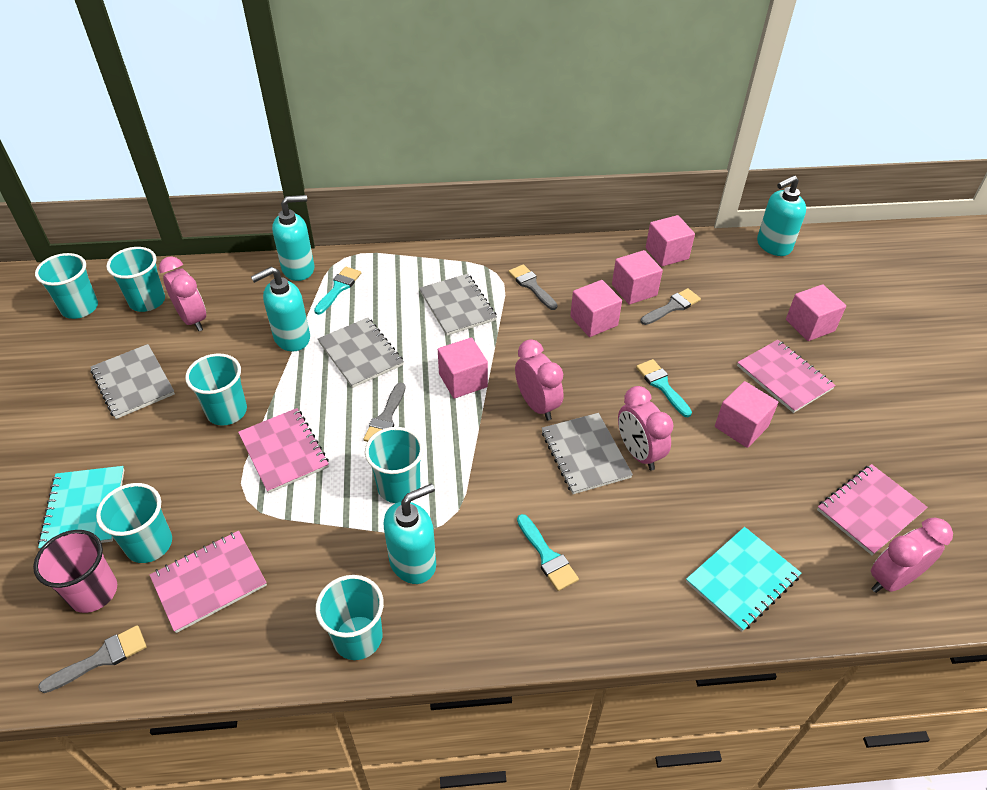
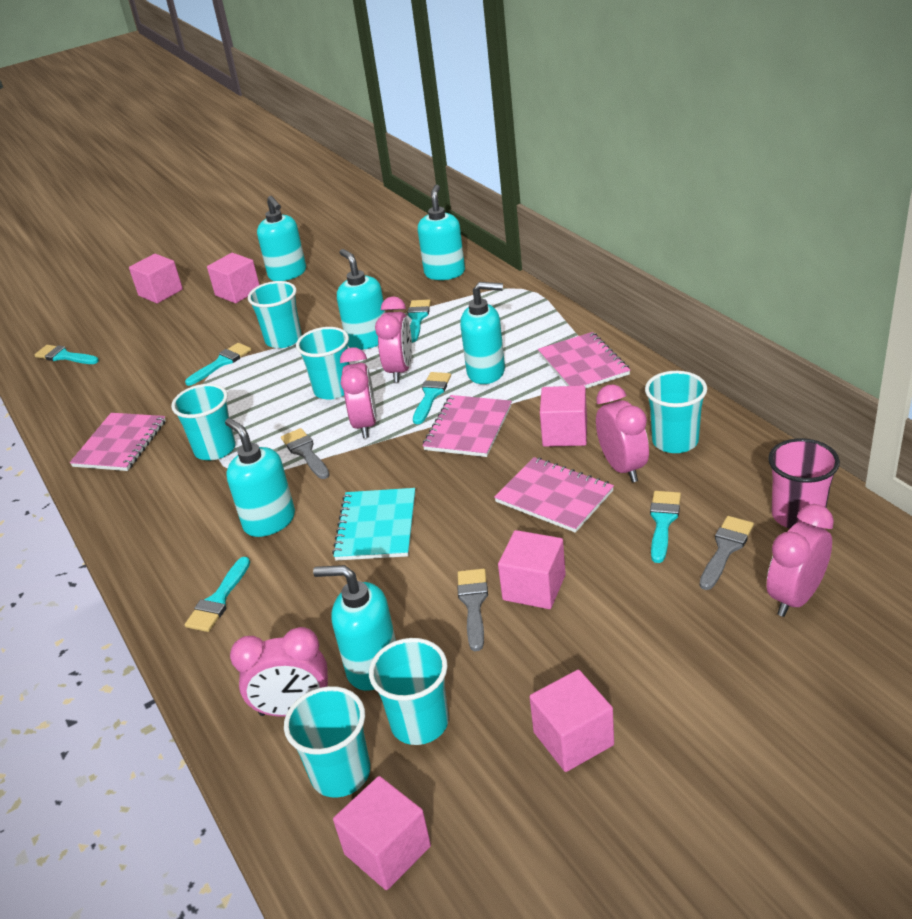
grey brush: [38,625,147,693] [364,382,405,442] [508,264,557,310] [640,288,701,325] = 4 -> [281,428,330,479] [457,568,488,651] [700,516,754,590] = 3
grey notebook: [90,344,175,419] [318,318,404,388] [419,274,497,336] [542,413,633,494] = 4 -> none = 0
pink clock: [159,256,206,331] [515,339,564,421] [618,386,674,471] [871,517,953,593] = 4 -> [230,627,328,717] [340,347,377,438] [375,296,412,383] [596,384,649,482] [767,504,834,617] = 5
turquoise brush: [314,267,361,315] [517,514,579,591] [636,359,692,417] = 3 -> [34,345,99,364] [185,343,251,386] [185,557,250,632] [408,300,431,342] [413,372,451,424] [650,491,681,563] = 6
turquoise notebook: [38,466,125,549] [686,527,801,632] = 2 -> [332,488,415,560] = 1
turquoise soap dispenser: [251,267,310,352] [272,195,315,281] [384,483,436,584] [757,175,806,256] = 4 -> [225,418,295,537] [257,196,306,281] [313,565,396,691] [337,249,386,350] [418,184,465,280] [460,282,505,384] = 6

